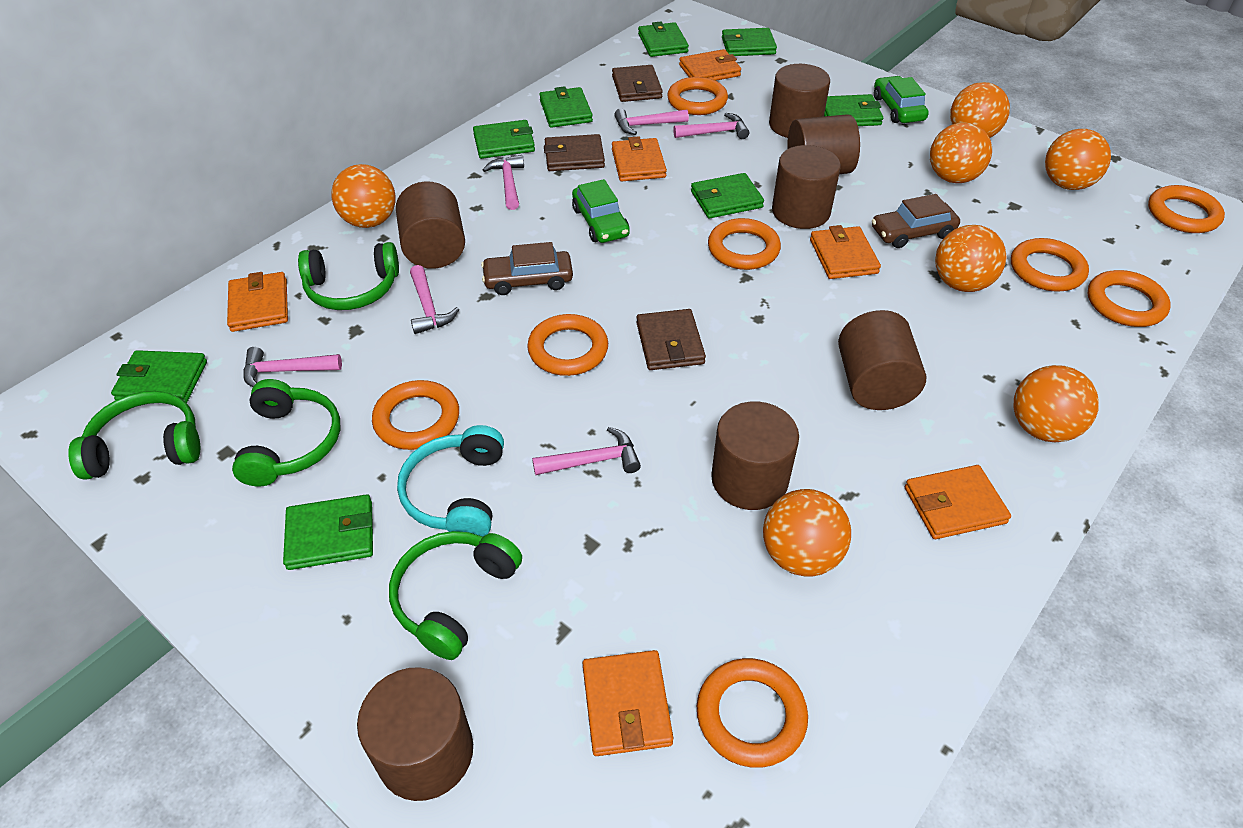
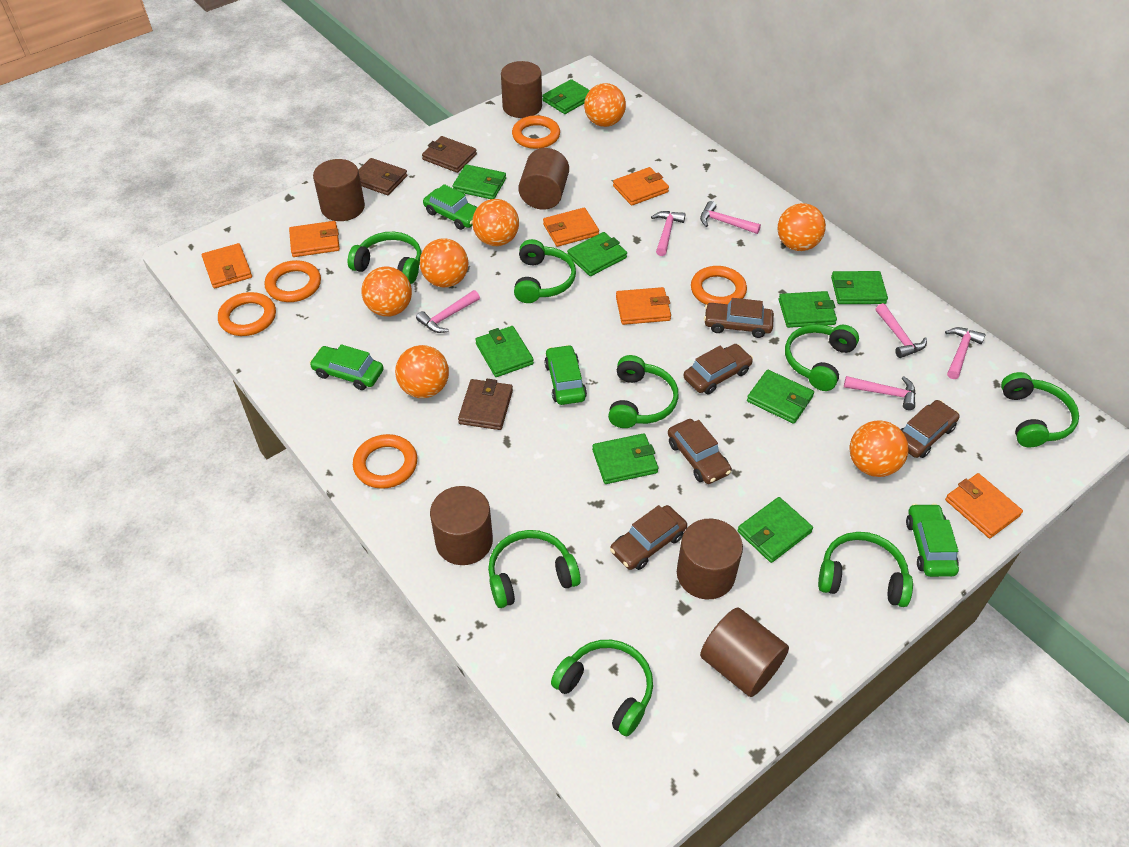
brown car: [481,242,573,295] [872,194,960,248] = 2 -> [610,505,687,570] [668,419,732,484] [683,344,753,394] [704,298,774,338] [900,400,960,458] = 5
brown cylinder: [357,667,473,801] [396,181,465,269] [711,402,799,510] [769,64,830,138] [772,145,841,229] [787,114,860,174] [838,310,926,410] = 7 -> [313,159,365,221] [430,486,493,565] [501,61,542,118] [518,148,569,210] [677,519,743,599] [700,608,789,697] = 6
green car: [572,179,630,243] [874,76,929,123] = 2 -> [310,344,383,390] [423,184,478,230] [544,345,587,405] [906,503,959,577] = 4
green headphones: [68,391,200,480] [232,379,340,487] [298,242,399,310] [389,531,522,660] = 4 -> [348,232,422,284] [488,530,581,608] [514,239,576,303] [551,640,653,737] [608,355,679,428] [785,324,859,391] [818,532,913,607] [1001,372,1079,447] = 8
green wallet: [111,350,207,403] [283,494,373,570] [473,120,535,159] [539,86,593,128] [638,22,689,57] [691,173,764,219] [722,28,777,56] [824,94,883,126] = 8 -> [452,164,506,199] [475,326,534,377] [542,79,590,114] [567,232,627,276] [592,433,659,484] [737,497,813,563] [747,370,814,424] [779,291,837,328] [831,271,888,304] = 9
orange ring: [372,380,459,450] [527,314,608,376] [667,77,728,115] [697,658,808,768] [708,218,781,270] [1011,238,1089,292] [1087,270,1171,327] [1148,185,1225,233] = 8 -> [218,292,276,336] [265,260,321,302] [353,434,417,489] [512,115,560,149] [691,266,747,305] = 5
turquoise headphones: [397,425,504,537] = 1 -> none = 0

